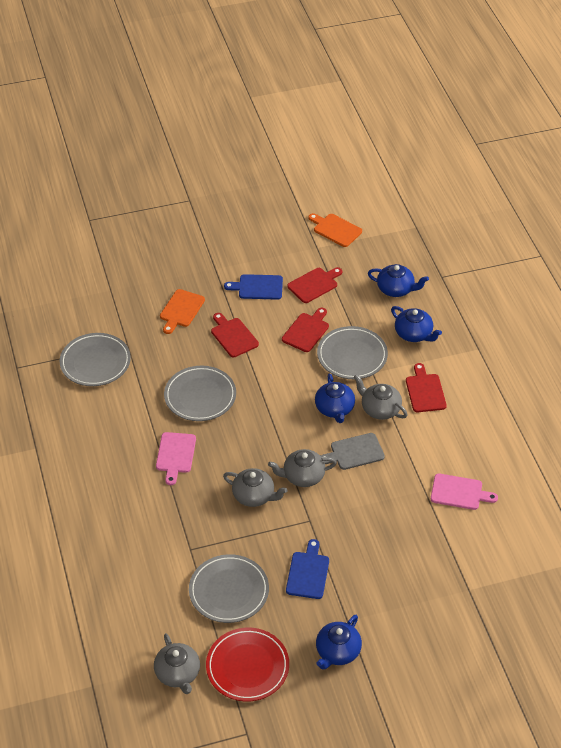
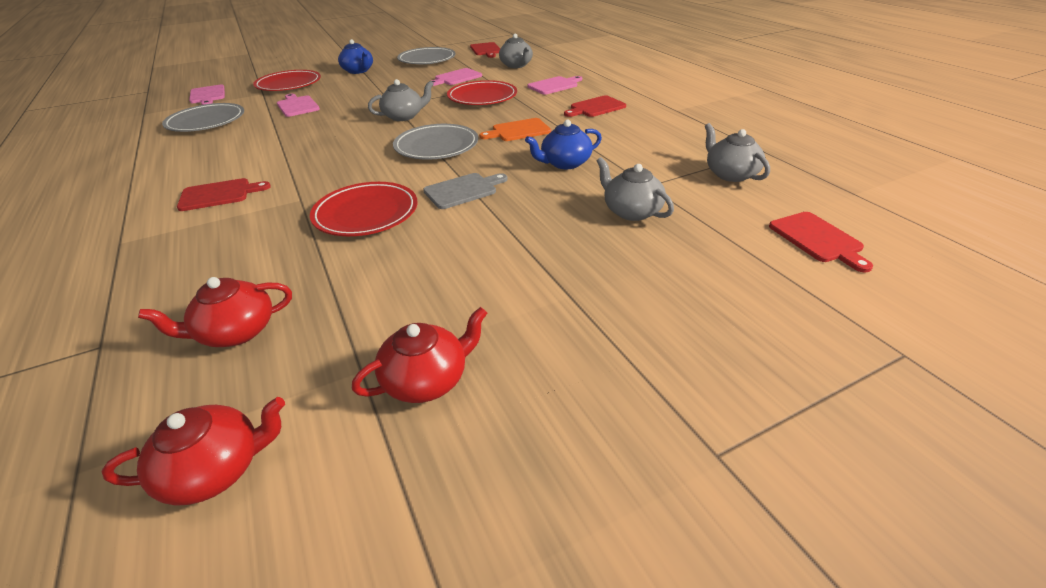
blue cutting board: [224,274,283,300] [286,539,329,599] = 2 -> none = 0
blue teapot: [315,374,355,423] [316,615,362,670] [368,264,429,297] [391,306,442,342] = 4 -> [338,39,373,74] [525,119,602,169] = 2
grey plate: [60,333,131,386] [164,366,236,421] [189,554,269,623] [317,326,388,379] = 4 -> [162,103,244,132] [393,124,478,160] [397,47,456,65] = 3
orange cutting board: [160,289,205,334] [308,213,362,247] = 2 -> [479,118,551,141] = 1
pink cutting board: [156,432,196,485] [431,473,498,510] = 2 -> [189,85,225,105] [277,94,320,117] [432,68,482,86] [528,76,582,95] = 4
red plate: [206,628,289,701] = 1 -> [253,70,321,91] [310,182,418,236] [447,80,517,105] = 3
red teapot: none = 0 -> [102,397,285,506] [138,277,292,347] [352,307,487,403] = 3

